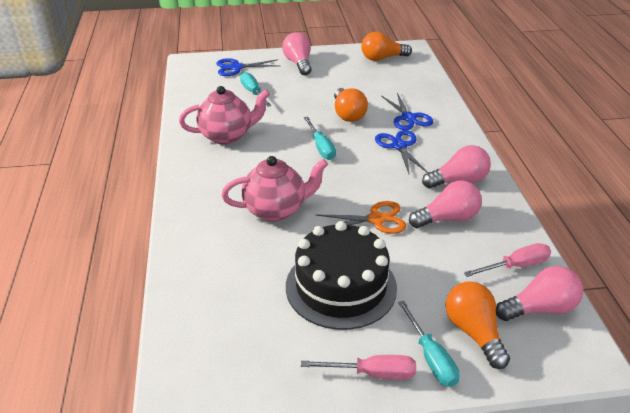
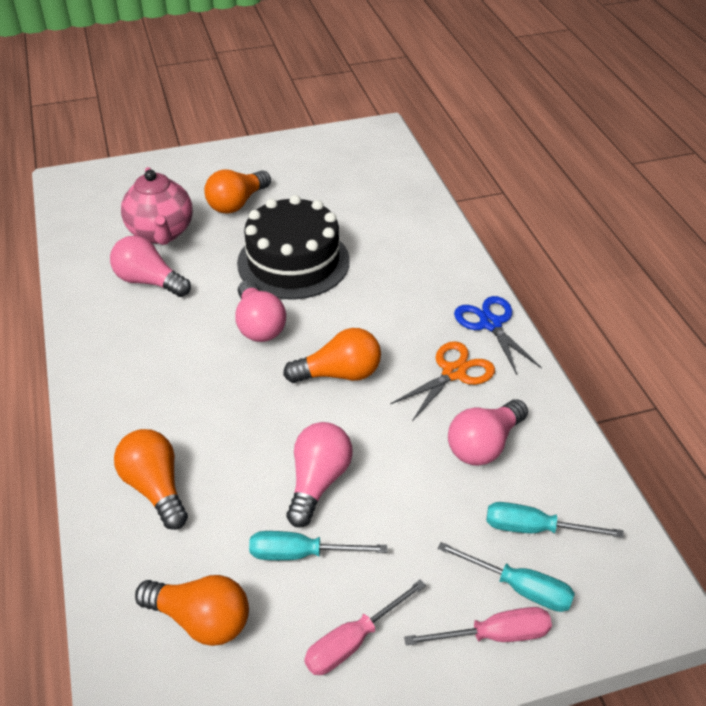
blue scissors: [217,58,279,76] [375,130,428,174] [382,93,433,130] = 3 -> [454,296,542,375] = 1
orange light bulb: [334,88,368,122] [361,32,412,61] [445,281,510,369] = 3 -> [114,429,188,530] [135,575,249,646] [204,170,271,214] [283,328,381,383] = 4
pink teapot: [179,86,270,145] [222,156,328,222] = 2 -> [121,167,193,245] = 1

